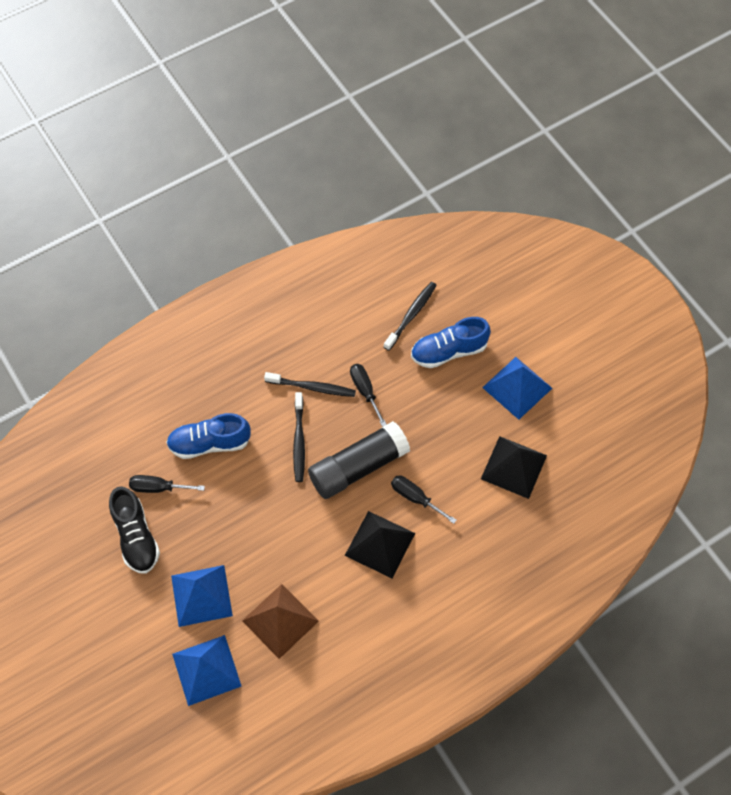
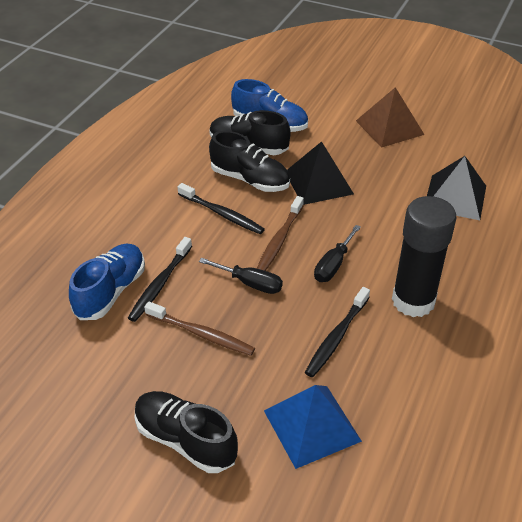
black screwdriver: [129,475,205,493] [350,364,387,427] [391,475,456,524] = 3 -> [199,258,283,294] [314,225,361,282] = 2
black shoe: [109,486,160,574] = 1 -> [135,391,238,473] [209,110,291,155] [209,131,290,192] = 3
blue pyramid: [171,565,233,627] [172,635,242,706] [482,357,552,420] = 3 -> [264,385,362,469] = 1
brown toothbrush: none = 0 -> [144,302,255,356] [257,196,304,271] = 2

